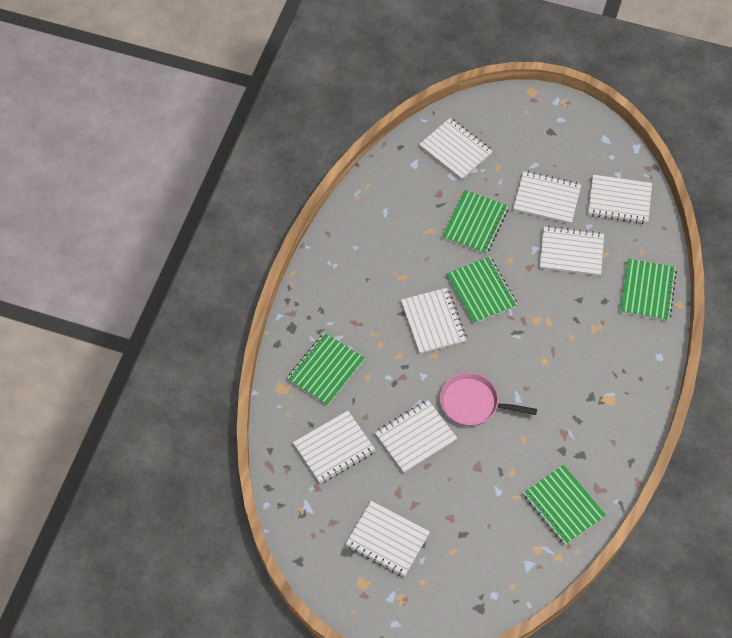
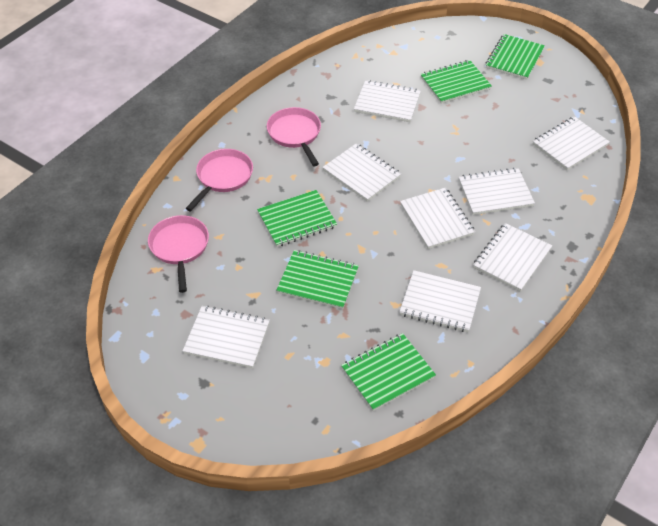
pink pan: [440,372,537,426] = 1 -> [148,215,209,293] [185,149,253,211] [267,107,321,166] = 3

